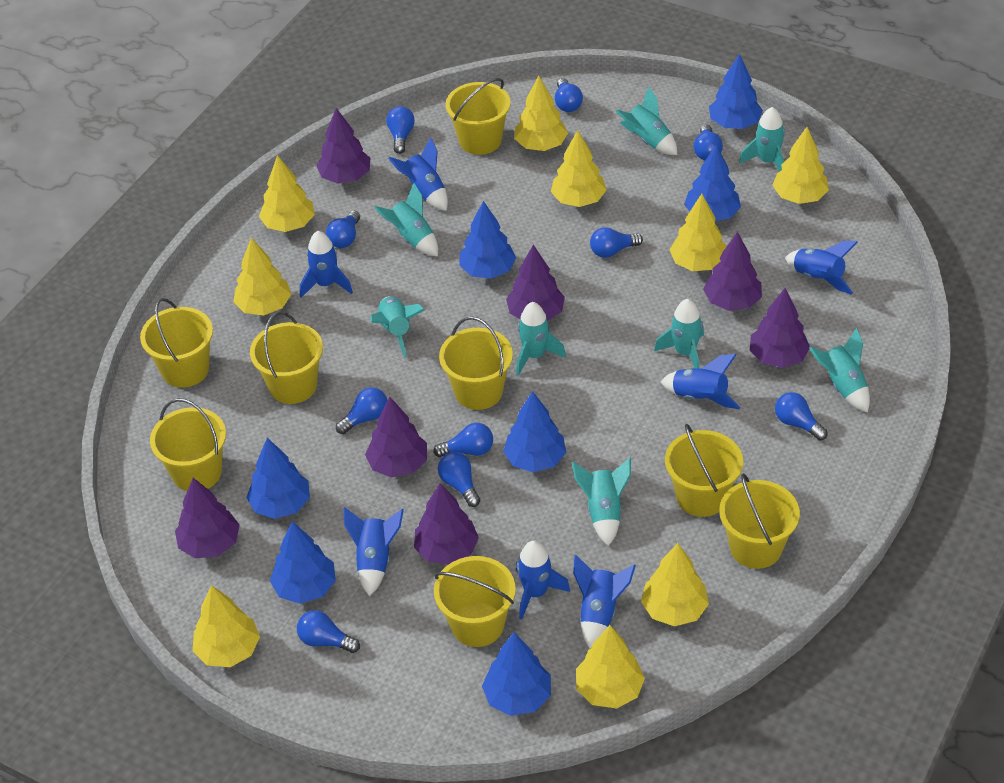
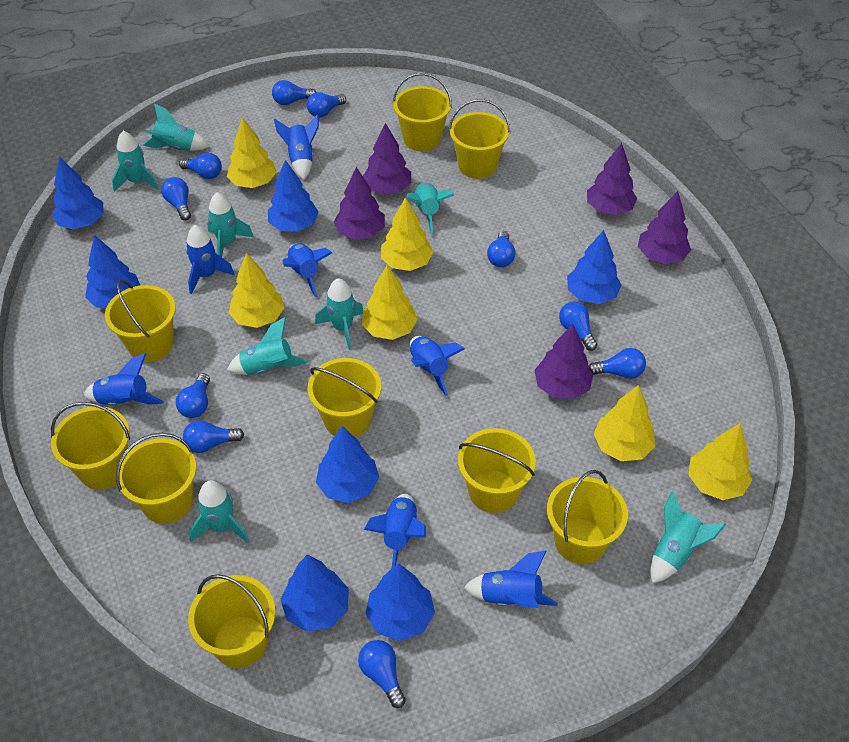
purple tree: [175,478,240,558] [316,108,370,184] [365,397,427,477] [414,483,479,564] [506,245,565,321] [703,232,762,311] [750,288,810,368] = 7 -> [334,167,385,240] [363,123,411,194] [534,324,593,399] [587,143,637,215] [638,191,691,264] = 5
yellow bucket: [140,298,213,388] [150,398,226,491] [250,311,323,404] [434,556,516,647] [439,317,513,410] [446,78,511,155] [665,424,743,517] [719,473,800,569] = 8 -> [51,402,130,490] [105,280,176,362] [116,433,196,524] [188,574,275,668] [308,358,381,437] [393,73,452,151] [449,99,510,179] [458,428,536,513] [547,470,628,564] = 9
yellow tree: [193,585,260,667] [233,238,291,316] [259,155,315,232] [514,76,568,151] [551,130,607,207] [576,625,645,709] [641,543,709,626] [669,194,727,271] [772,127,829,204] = 9 -> [227,117,277,188] [228,253,285,328] [362,265,418,340] [381,197,433,271] [594,385,655,461] [688,423,752,500] = 6

